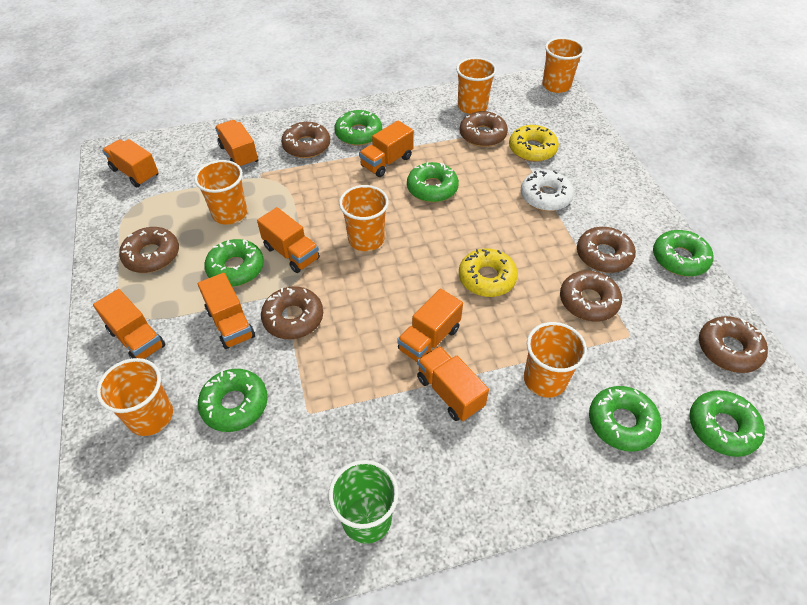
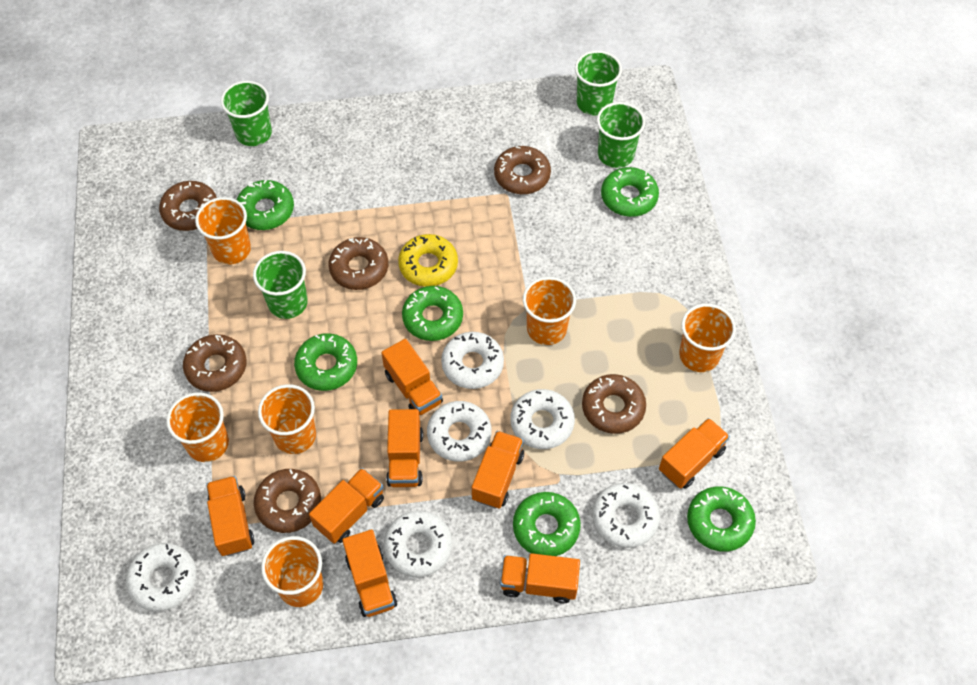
brown donut: [119,227,179,273] [261,286,323,339] [281,122,330,158] [460,111,508,147] [560,271,622,321] [577,227,636,273] [699,316,768,373] = 7 -> [159,181,217,231] [183,334,246,392] [254,469,321,533] [329,237,388,290] [494,146,551,194] [582,374,646,434] = 6
green cup: [328,460,399,544] = 1 -> [220,81,272,146] [253,251,308,319] [575,50,622,116] [597,102,646,168] = 4
green donut: [198,369,268,432] [204,239,264,287] [335,110,382,146] [407,162,459,202] [589,386,661,452] [653,230,713,276] [689,390,765,457] = 7 -> [237,179,294,230] [294,333,357,391] [402,286,463,341] [513,492,581,556] [601,167,659,217] [687,487,756,552] = 6
white donut: [521,170,574,211] = 1 -> [126,543,197,611] [384,511,452,577] [427,401,492,462] [441,332,504,389] [510,389,575,449] [592,483,660,548] = 6
yellow donut: [459,248,518,297] [509,125,559,162] = 2 -> [398,234,458,287] = 1

